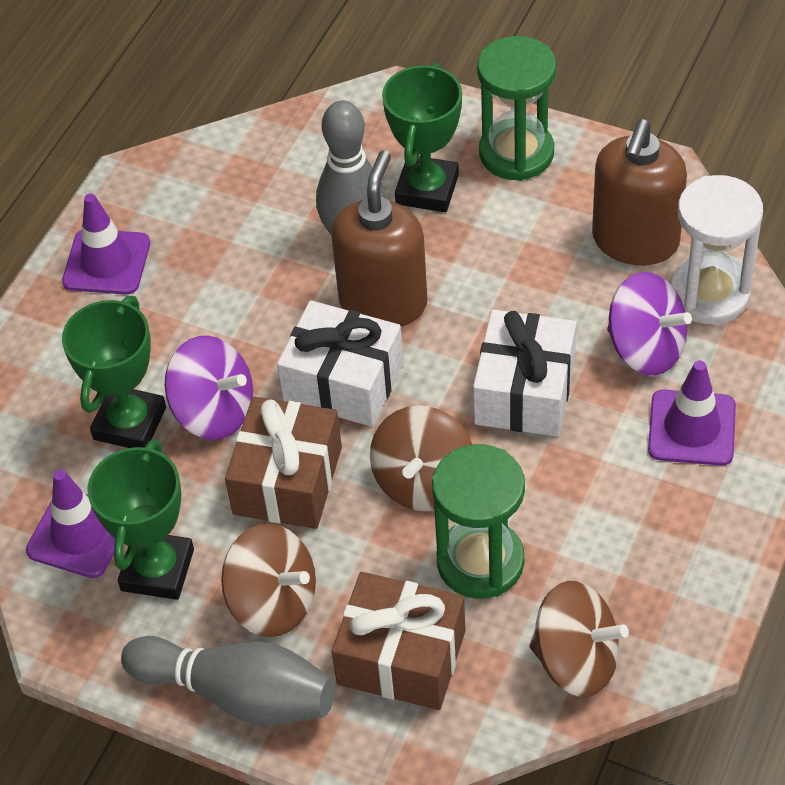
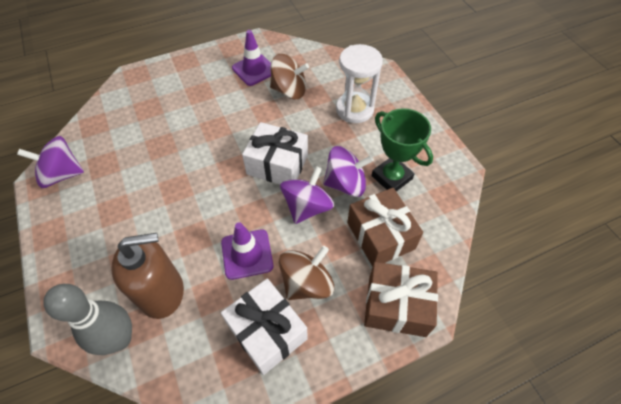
brown soap dispenser: [331,150,427,327] [592,119,687,265] = 2 -> [111,233,184,319] = 1
brown spinning top: [221,523,316,637] [370,405,472,511] [530,581,629,697] = 3 -> [270,54,309,99] [279,246,334,300] = 2
green hourglass: [432,444,525,599] [477,36,556,181] = 2 -> none = 0
green trophy: [62,296,166,448] [87,439,194,600] [382,63,462,212] = 3 -> [371,108,433,191] = 1
grey bowling pin: [121,636,335,725] [316,100,386,234] = 2 -> [43,284,132,355] = 1
purple spinning top: [165,336,253,440] [607,272,692,376] = 2 -> [17,136,84,188] [280,166,334,224] [323,146,374,197] = 3
purple traffic cone: [26,469,115,578] [62,194,150,295] [648,360,736,466] = 3 -> [221,222,274,280] [232,30,271,86] = 2

